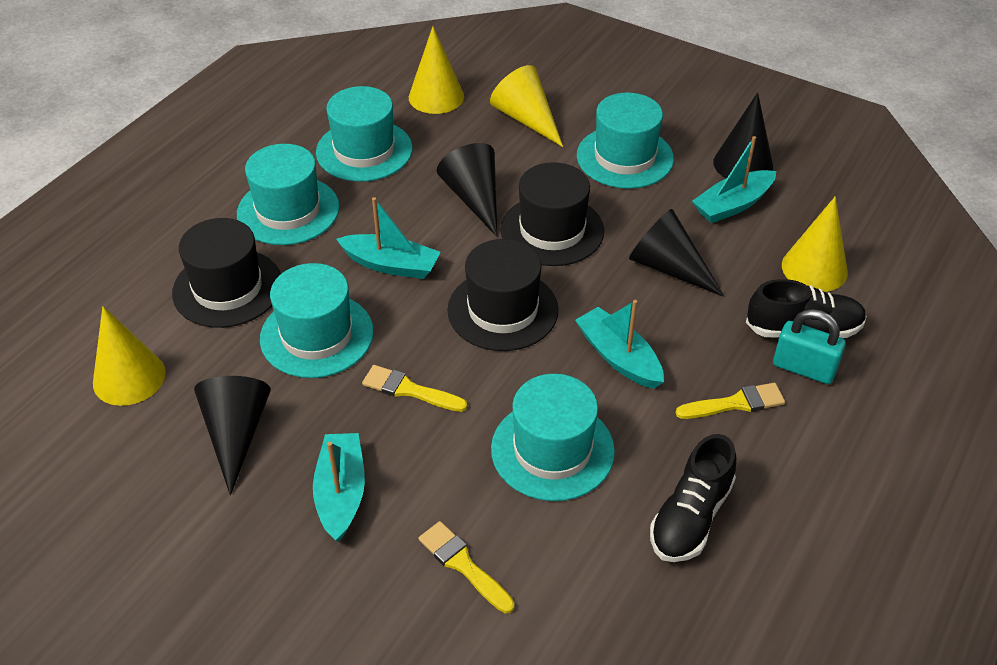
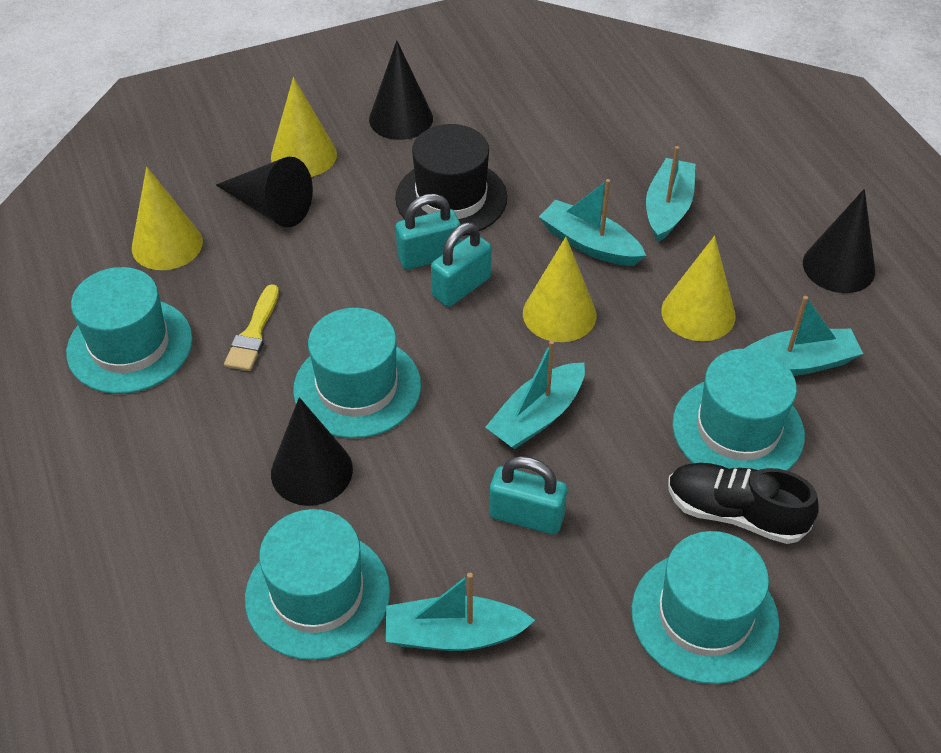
black hat: [172,218,281,328] [447,239,558,351] [501,162,604,266] = 3 -> [395,124,507,236] = 1
black shoe: [650,434,736,562] [746,279,867,338] = 2 -> [668,463,819,544] = 1
turquoise boat: [313,433,365,542] [336,197,440,279] [575,300,664,389] [692,136,776,223] = 4 -> [386,573,535,651] [485,340,585,450] [539,179,646,266] [646,146,695,242] [744,296,863,376] = 5
turquoise padlock: [773,309,846,384] = 1 -> [396,194,461,270] [431,223,492,307] [489,456,567,535] = 3
yellow brush: [362,365,468,412] [419,521,515,613] [676,383,785,419] = 3 -> [224,284,279,371] = 1

